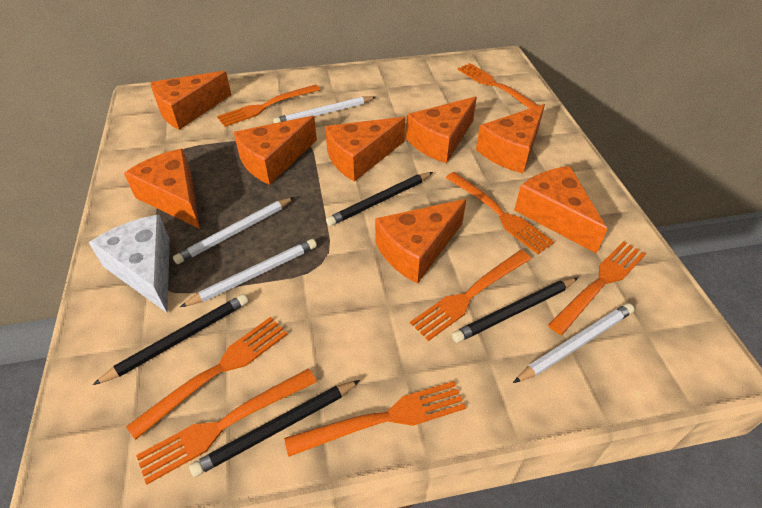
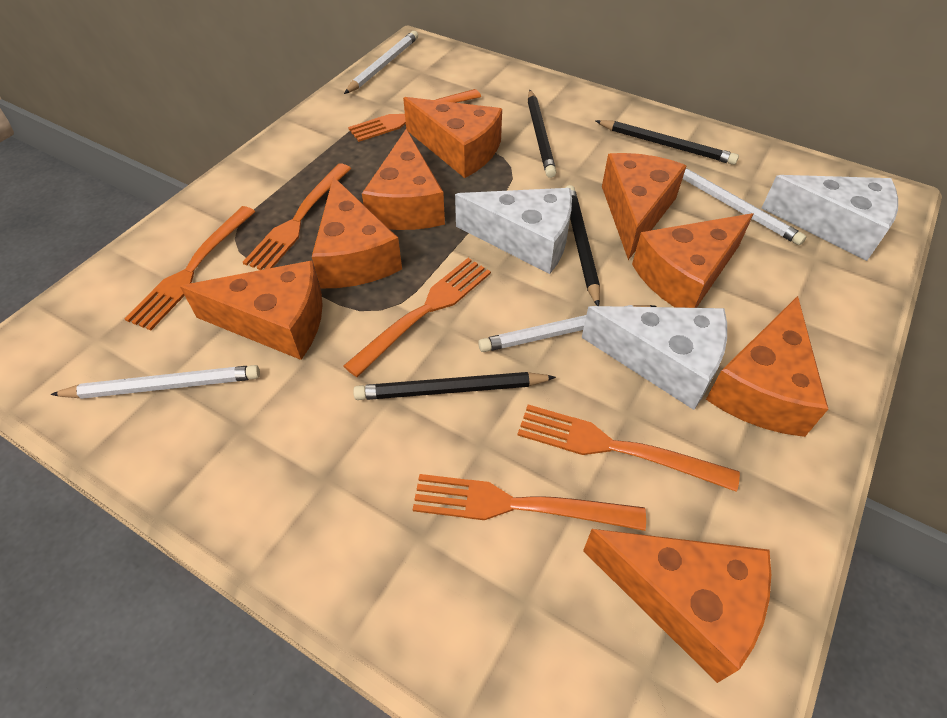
orange fork: [126,317,288,440] [136,368,317,485] [217,84,320,127] [284,381,466,457] [410,250,531,341] [446,172,554,254] [457,63,539,109] [548,241,646,335] = 8 -> [124,206,255,331] [243,163,351,270] [343,258,491,377] [348,89,481,142] [413,474,646,531] [518,405,740,492] = 6
white cheese: [89,215,170,313] = 1 -> [455,188,572,274] [581,306,727,410] [761,175,898,261] = 3

